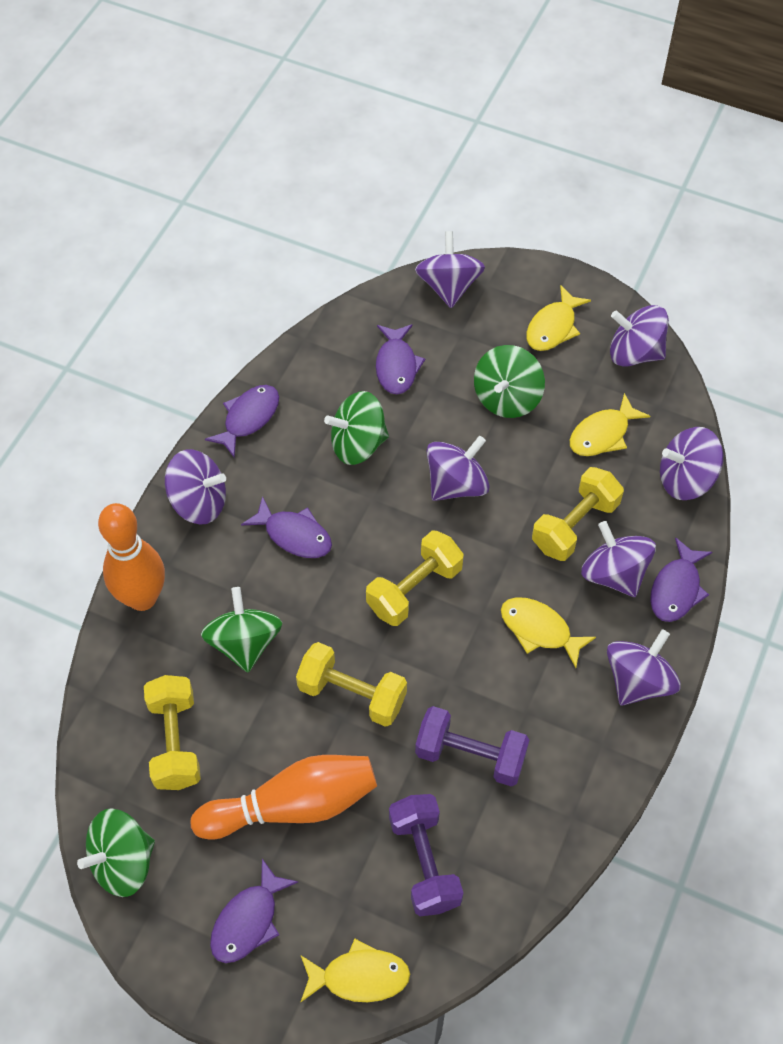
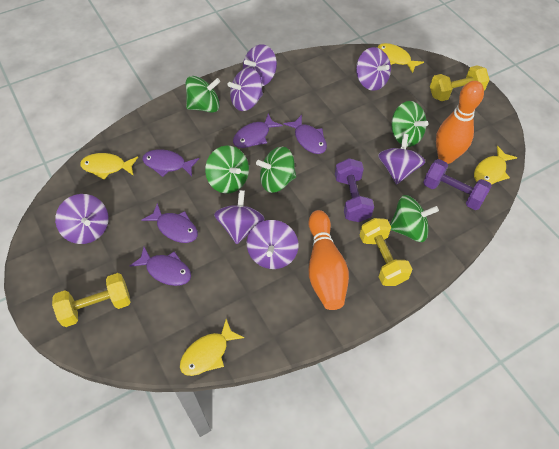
green spinning top: [77,808,155,897] [201,587,282,672] [324,391,389,465] [474,345,545,418] = 4 -> [186,76,220,113] [205,146,249,193] [256,147,296,193] [390,195,439,242] [391,101,429,147] = 5
yellow dumbbell: [144,675,201,790] [296,642,407,727] [366,530,464,626] [532,467,624,561] = 4 -> [52,273,131,327] [359,218,412,286] [430,65,490,101] = 3

